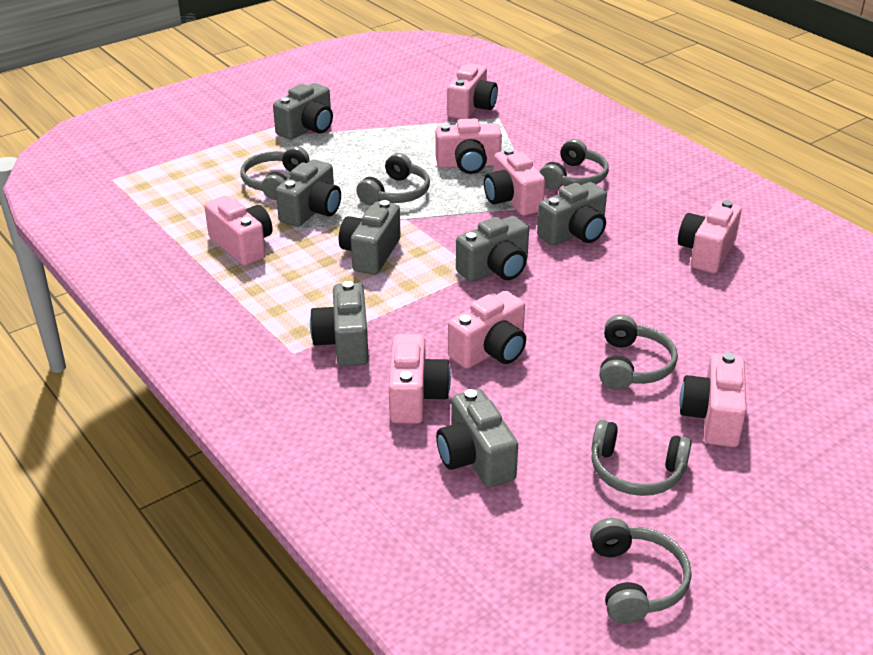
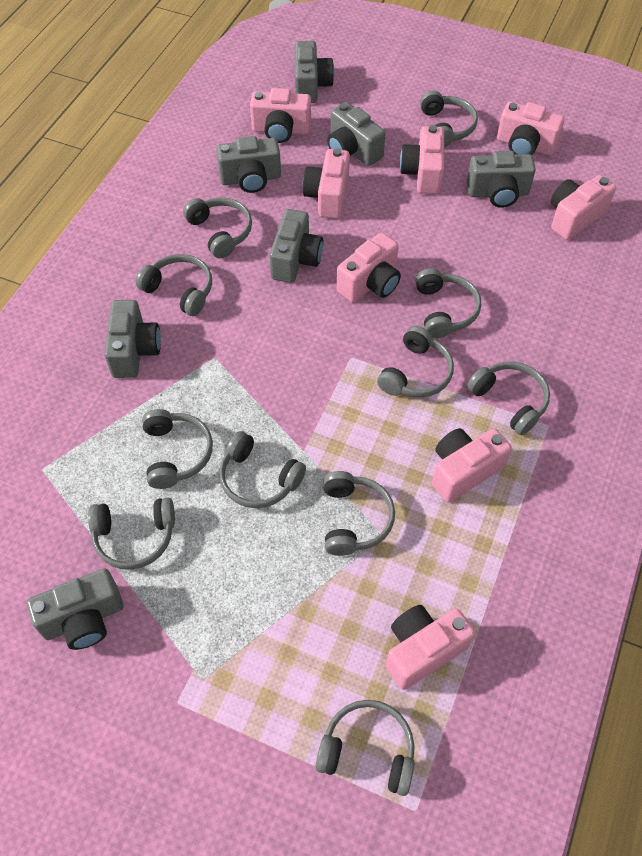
grey headphones: [240,146,310,200] [356,153,430,205] [540,139,609,190] [590,518,692,624] [591,420,692,496] [600,314,678,390] = 6 -> [88,498,175,570] [136,254,212,316] [142,409,213,489] [183,197,252,258] [219,431,306,508] [315,700,415,796] [323,471,395,556] [377,326,454,397] [415,268,481,338] [420,90,478,147] [467,361,550,435] = 11

